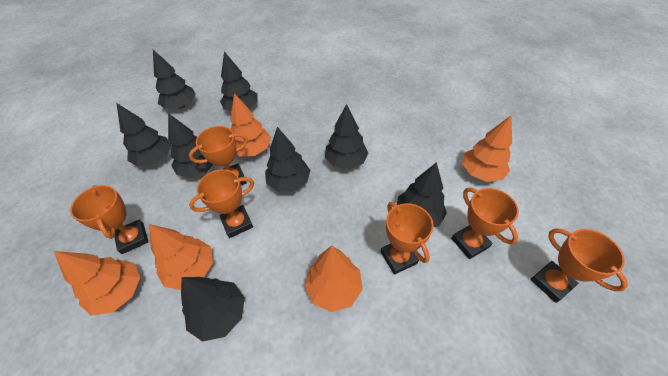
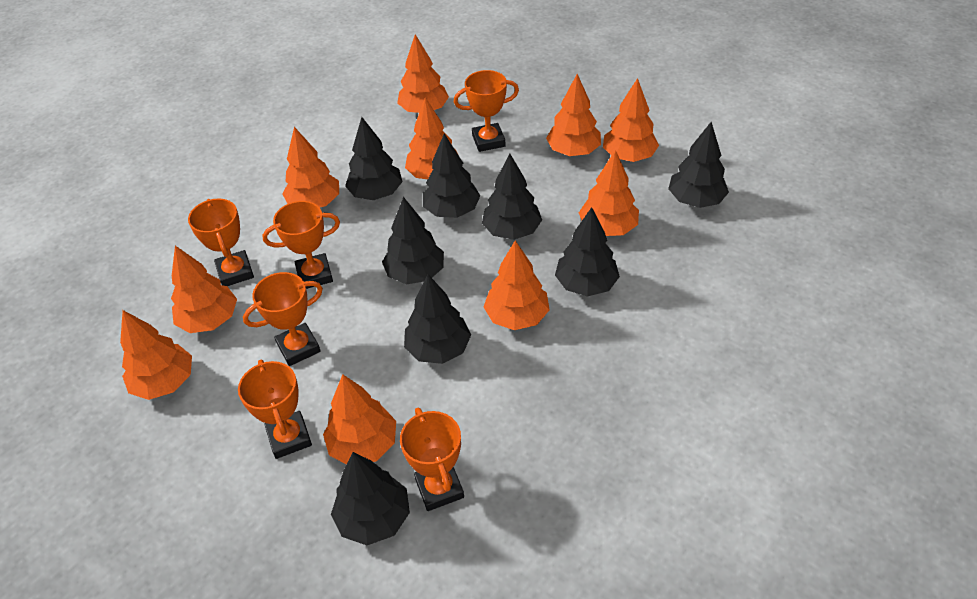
orange tree: [54,251,140,316] [149,224,213,290] [230,93,271,157] [305,246,363,312] [462,116,512,182] = 5 -> [120,310,192,400] [171,246,237,333] [282,127,339,207] [323,374,396,464] [397,34,449,113] [405,98,458,179] [483,241,550,330] [546,74,601,156] [579,150,639,236] [603,78,659,162] = 10

